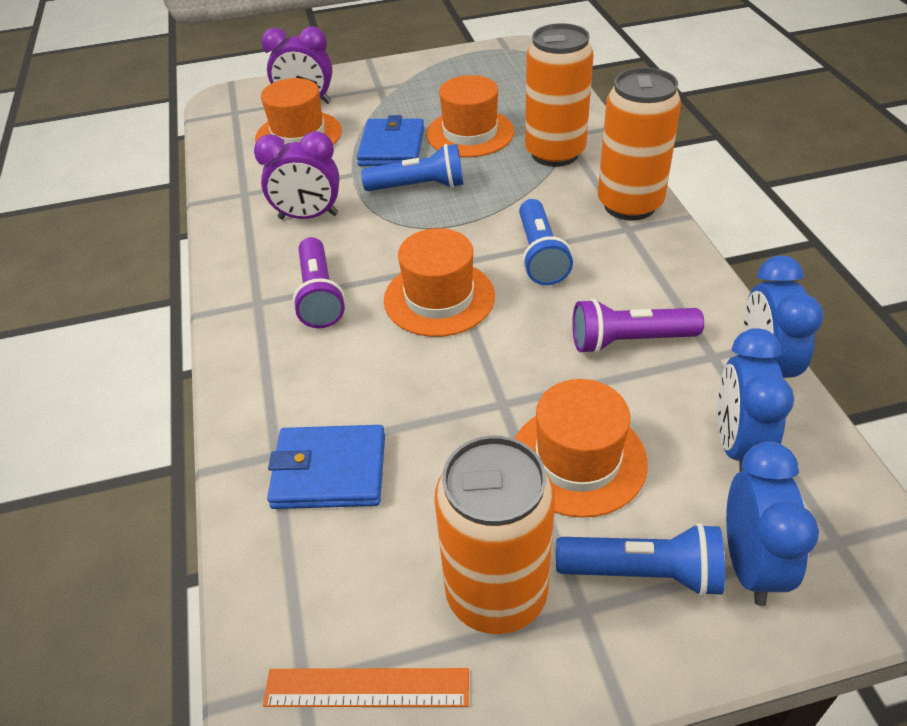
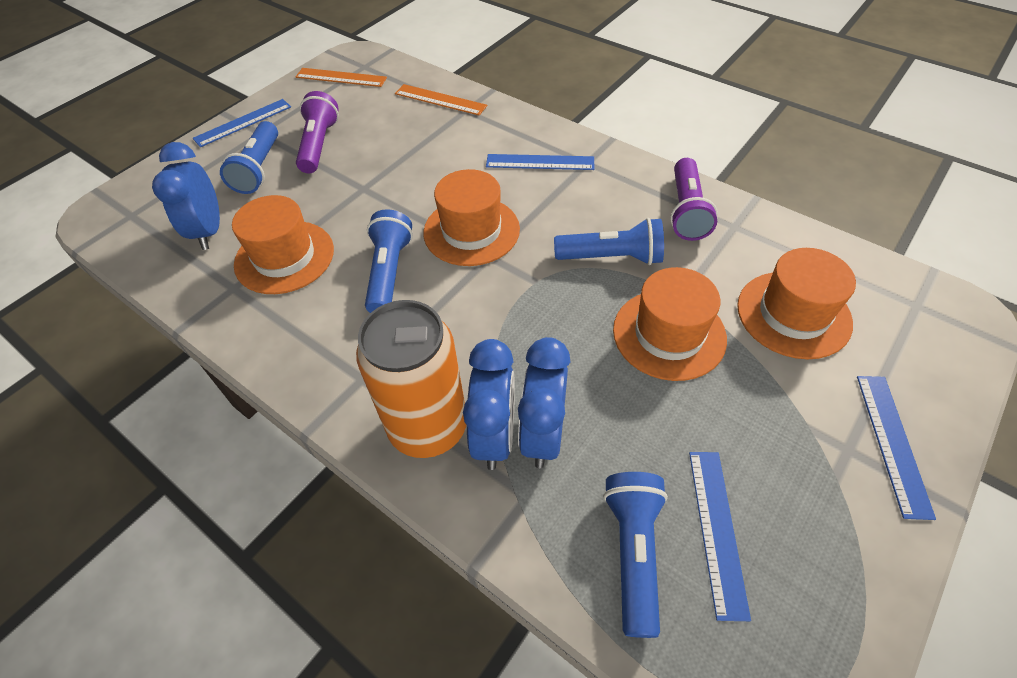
blue flashlight: [361,144,464,191] [519,199,573,285] [556,523,725,597] = 3 -> [220,121,278,194] [365,209,413,313] [554,218,664,265] [603,472,668,638] = 4
blue ruler: none = 0 -> [193,99,291,147] [486,154,594,170] [689,452,751,621] [857,376,936,520] = 4
blue wallet: [267,425,385,509] [357,115,424,166] = 2 -> none = 0
orange can: [434,436,555,634] [525,23,594,167] [598,67,681,221] = 3 -> [356,300,466,458] = 1
orange ruler: [263,668,469,707] = 1 -> [295,68,387,87] [395,84,487,115] = 2
purple clock: [254,131,339,219] [261,27,332,104] = 2 -> none = 0

